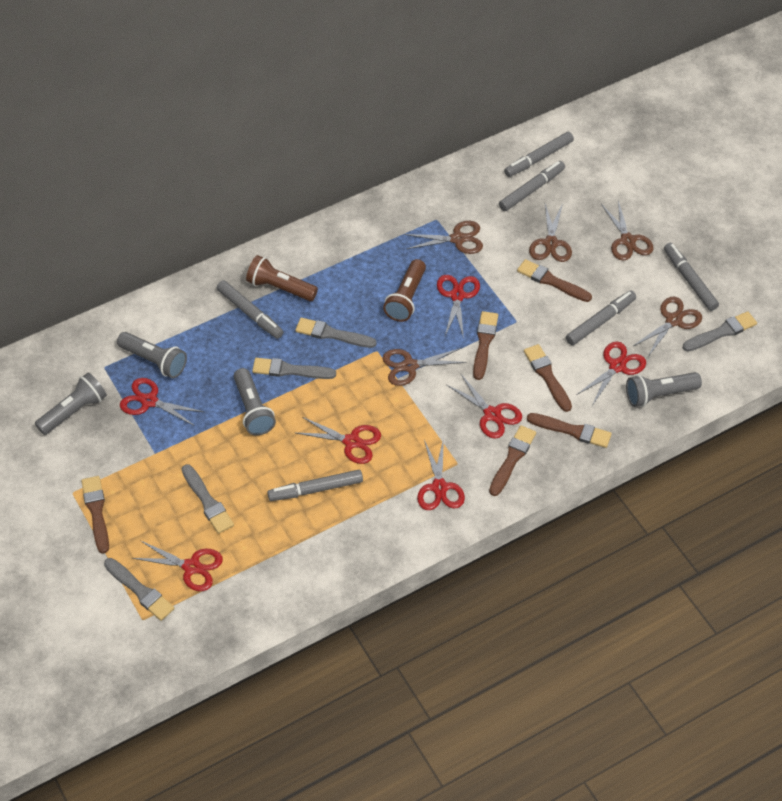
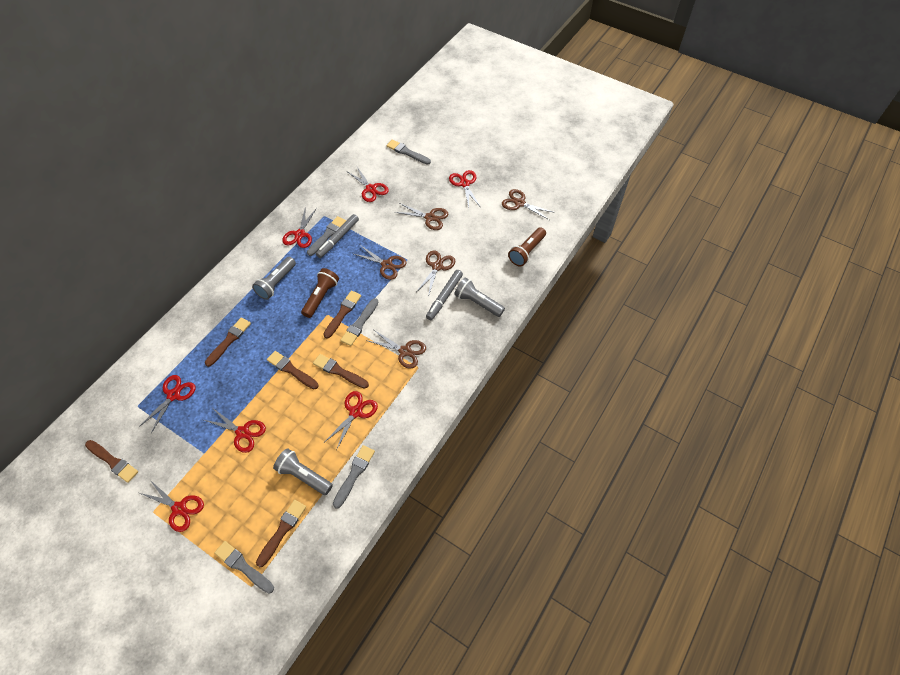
grey flashlight: [35,373,107,435] [117,332,187,378] [233,368,276,436] [626,372,702,407] = 4 -> [252,257,296,300] [273,448,333,495] [454,277,505,317] = 3
grey marker: [217,280,283,339] [267,470,363,501] [499,161,565,211] [504,132,574,177] [566,291,636,345] [664,243,719,311] = 6 -> [316,214,359,258] [426,270,463,320] = 2

